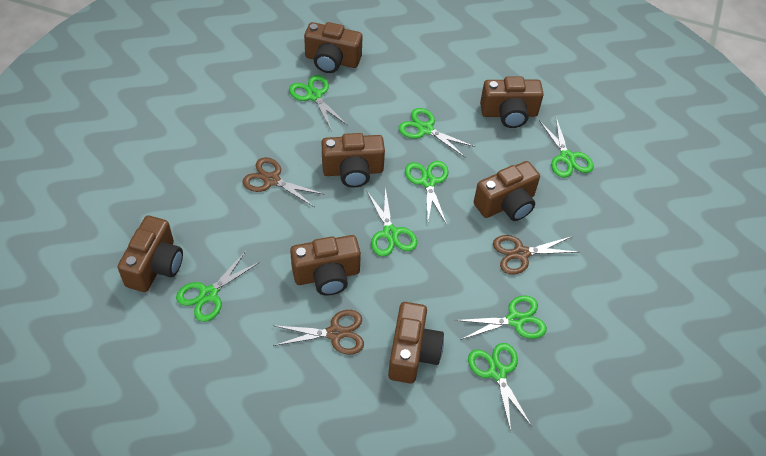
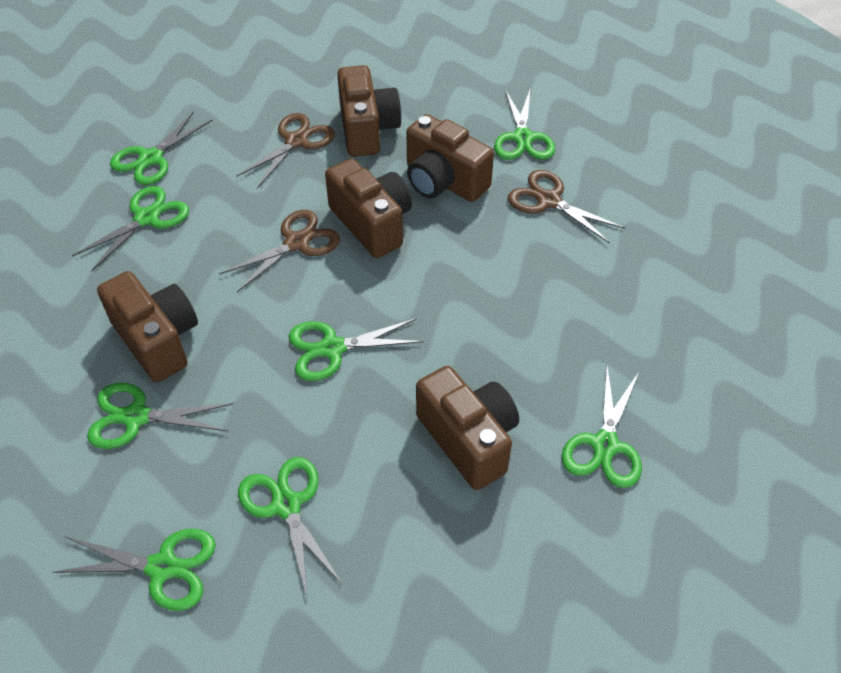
brown camera: [117,216,183,292] [290,235,361,296] [304,22,362,73] [322,133,385,188] [388,302,444,383] [474,161,540,221] [480,76,544,128] = 7 -> [97,271,198,382] [325,159,412,258] [337,65,402,157] [407,114,494,202] [416,366,519,490] = 5

